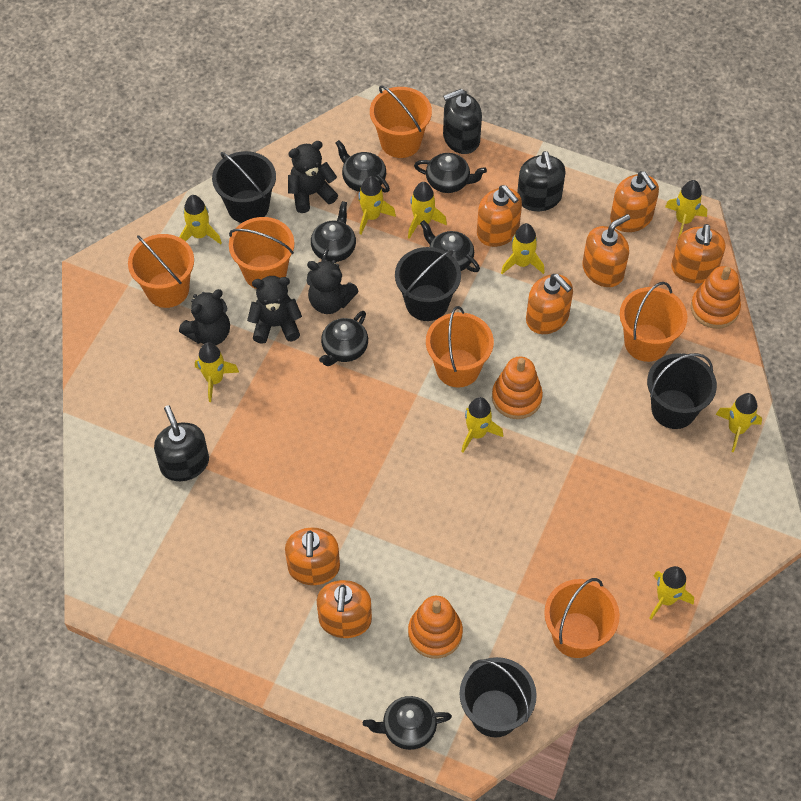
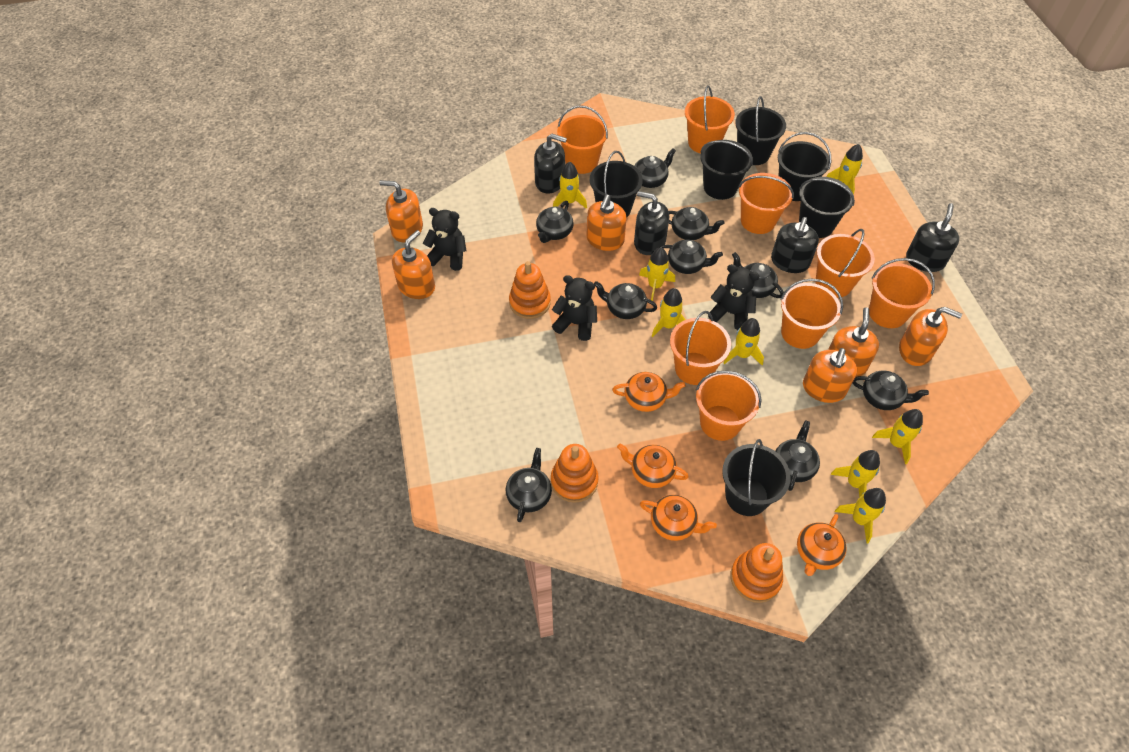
black bucket: [212,151,276,223] [395,247,461,321] [459,657,537,738] [647,353,717,429] = 4 -> [590,151,643,218] [700,140,753,200] [722,439,791,516] [735,96,786,165] [778,132,831,201] [799,177,855,238] = 6
black soap dispenser: [154,405,209,481] [443,89,482,154] [517,151,566,211] = 3 -> [534,134,567,194] [634,191,669,255] [771,217,819,273] [906,203,959,272] = 4
black teapot: [311,201,356,262] [319,311,368,366] [335,140,390,192] [363,696,452,750] [414,153,487,193] [420,220,480,272] = 6 -> [506,448,552,522] [536,201,574,243] [594,281,657,319] [634,148,676,188] [659,240,723,274] [669,207,725,240] [732,252,784,298] [776,420,820,491] [852,371,929,410] = 9
black teddy bear: [179,289,230,345] [247,276,302,344] [288,141,338,213] [307,260,359,314] = 4 -> [423,208,466,271] [552,275,597,341] [708,264,759,330] = 3
orange bucket: [128,234,194,308] [229,217,294,289] [370,85,432,158] [426,306,494,387] [544,578,620,658] [620,282,688,362] = 6 -> [557,105,608,174] [670,311,731,385] [685,85,735,153] [696,370,762,441] [738,173,794,234] [780,279,843,349] [815,229,875,298] [869,258,935,328] = 8
orange soap dispenser: [285,528,340,585] [317,580,372,638] [477,185,522,247] [526,274,573,334] [582,214,630,287] [610,171,659,232] [671,224,725,283] = 7 -> [379,180,423,243] [392,230,435,299] [586,195,627,251] [803,348,857,403] [828,307,879,377] [899,307,962,366] = 6
orange teapot: none = 0 -> [612,372,686,412] [617,443,689,488] [640,495,717,541] [797,514,847,576] = 4
yellow rocket: [179,195,222,244] [195,342,239,402] [358,176,396,234] [408,182,447,239] [461,397,503,453] [501,223,545,274] [649,566,694,620] [665,180,707,238] [715,393,762,452] = 9 -> [553,161,587,209] [639,247,675,301] [652,288,686,337] [723,318,764,365] [826,144,863,195] [831,450,880,497] [835,488,886,543] [872,409,923,464] = 8

